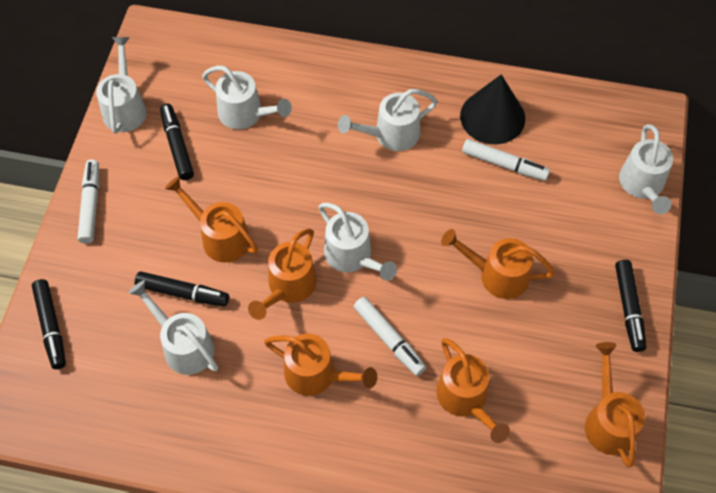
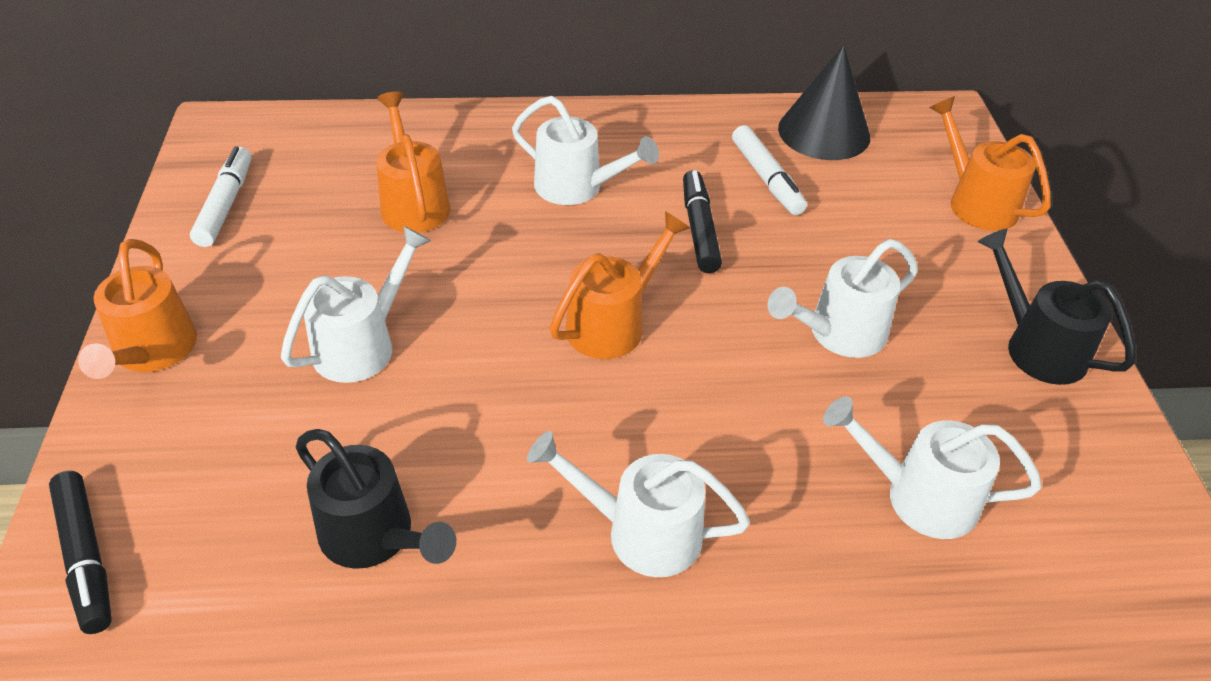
black marker: [32,279,66,369] [135,271,229,307] [160,104,194,180] [615,260,646,352] = 4 -> [49,471,112,634] [683,170,722,273] = 2
black watering can: none = 0 -> [296,429,456,569] [978,228,1135,385] = 2
orange watering can: [165,176,258,263] [248,228,317,320] [264,334,377,396] [436,338,510,443] [441,229,555,299] [585,342,645,467] = 6 -> [78,239,197,379] [376,91,450,233] [550,211,690,359] [929,96,1051,231] = 4
white marker: [78,159,99,244] [353,297,426,376] [462,139,550,181] = 3 -> [190,147,252,247] [732,125,807,215] = 2
white watering can: [96,37,147,134] [129,280,218,375] [202,65,292,129] [318,203,397,281] [338,89,438,151] [619,124,673,214] = 6 -> [281,226,431,383] [512,96,659,205] [527,431,750,577] [767,239,918,358] [823,396,1042,539] = 5

